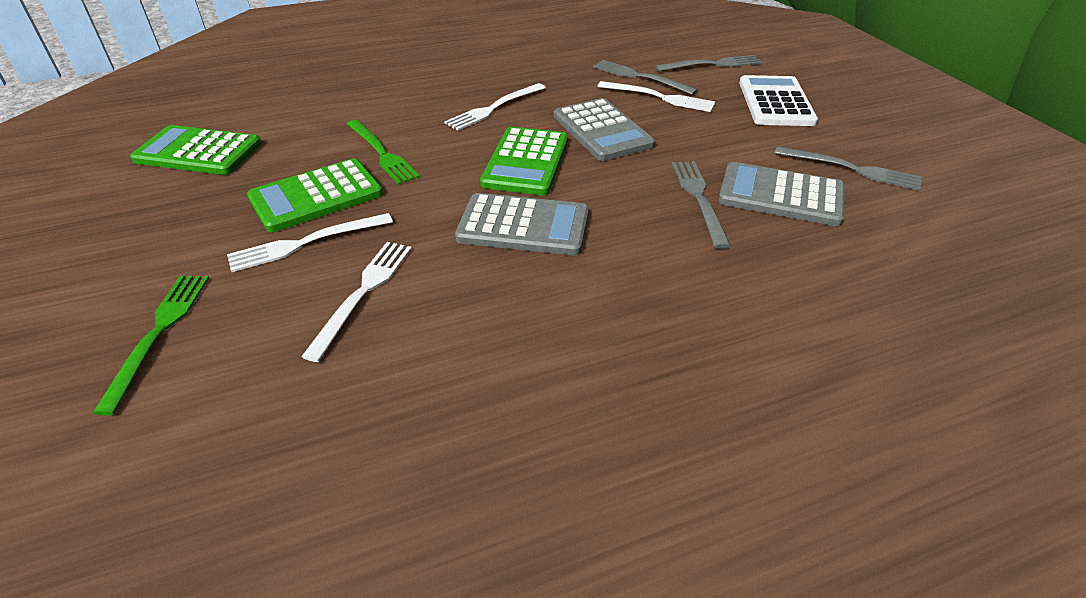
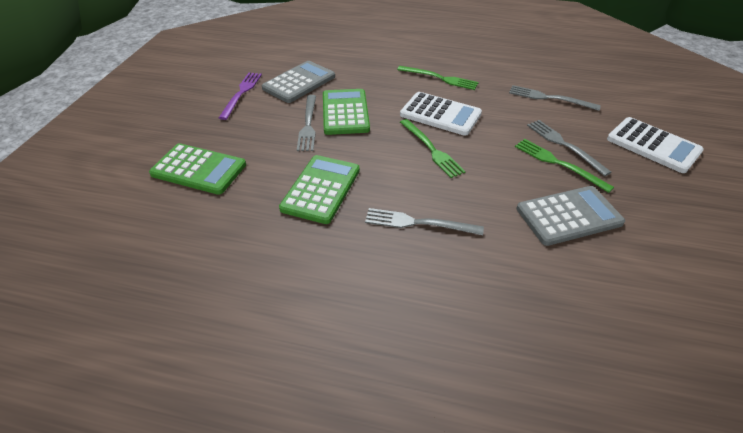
green fork: [93,275,209,416] [347,120,420,185] = 2 -> [397,66,479,90] [400,119,466,178] [515,139,614,193] = 3
grey calculator: [455,193,589,256] [554,98,655,161] [718,162,845,226] = 3 -> [262,61,335,103] [517,186,625,246] = 2
purple fork: none = 0 -> [219,72,262,120] = 1
white calculator: [739,75,818,126] = 1 -> [400,92,482,136] [607,117,704,173] = 2
white fork: [227,213,393,272] [301,242,412,362] [444,83,546,131] [597,81,715,112] = 4 -> none = 0

